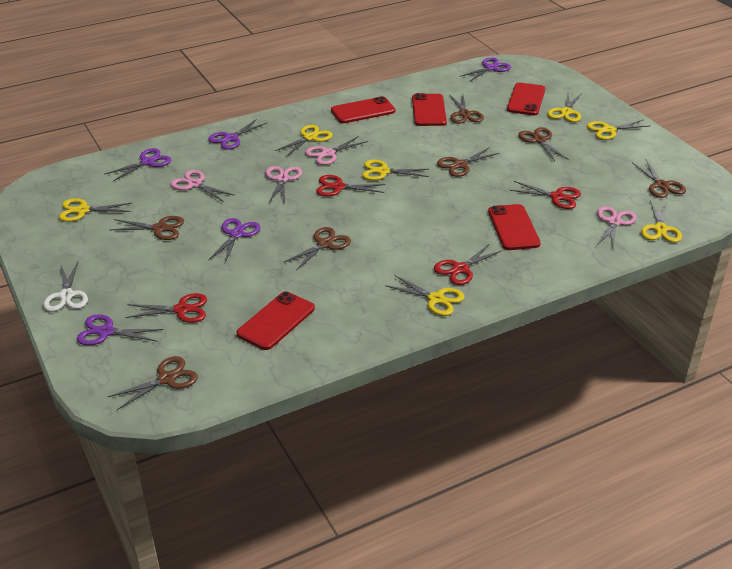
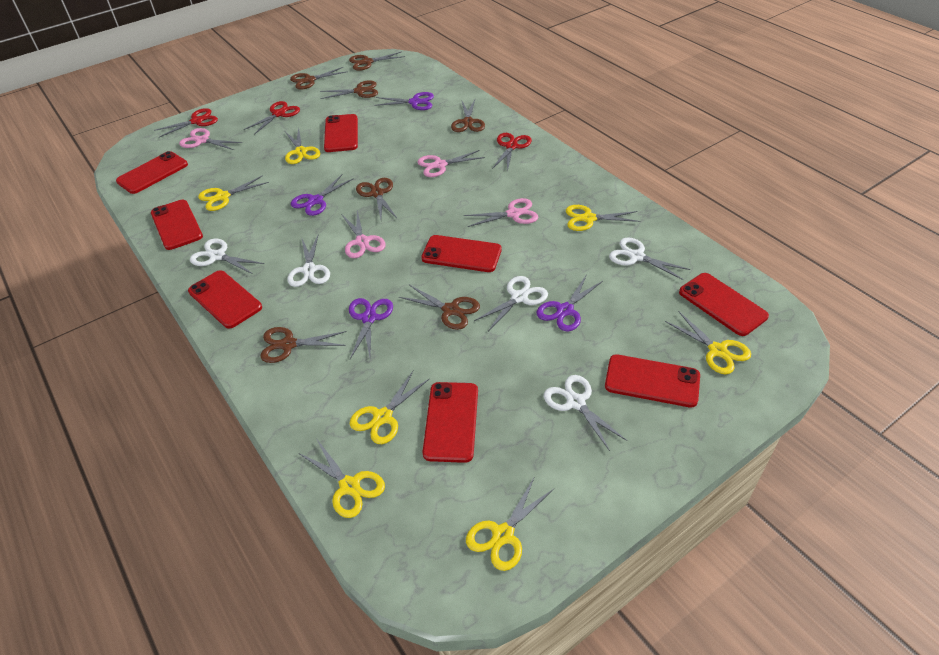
purple scissors: [77,314,163,346] [104,148,171,181] [208,119,267,150] [208,218,260,263] [459,57,511,82] = 5 -> [291,174,354,216] [349,298,393,359] [374,92,434,110] [537,274,603,331] = 4
red phone: [237,292,315,350] [331,96,395,123] [412,93,447,126] [488,204,541,250] [507,83,546,116] = 5 -> [116,151,188,194] [151,200,203,250] [188,270,262,329] [324,114,358,152] [421,235,502,272] [423,382,478,463] [605,354,700,408] [679,273,769,336] = 8
red scissors: [125,293,207,323] [316,175,385,197] [434,243,503,285] [510,181,581,209] = 4 -> [154,108,218,137] [244,101,300,135] [492,133,532,172] = 3
white scissors: [43,262,88,312] = 1 -> [190,239,264,274] [287,234,330,287] [474,276,548,332] [544,375,627,451] [609,237,691,280] = 5

